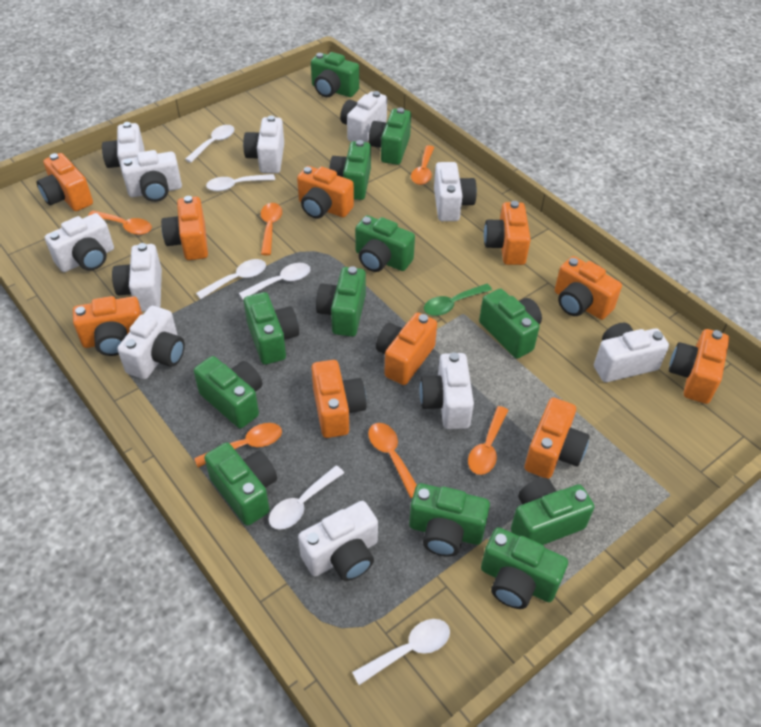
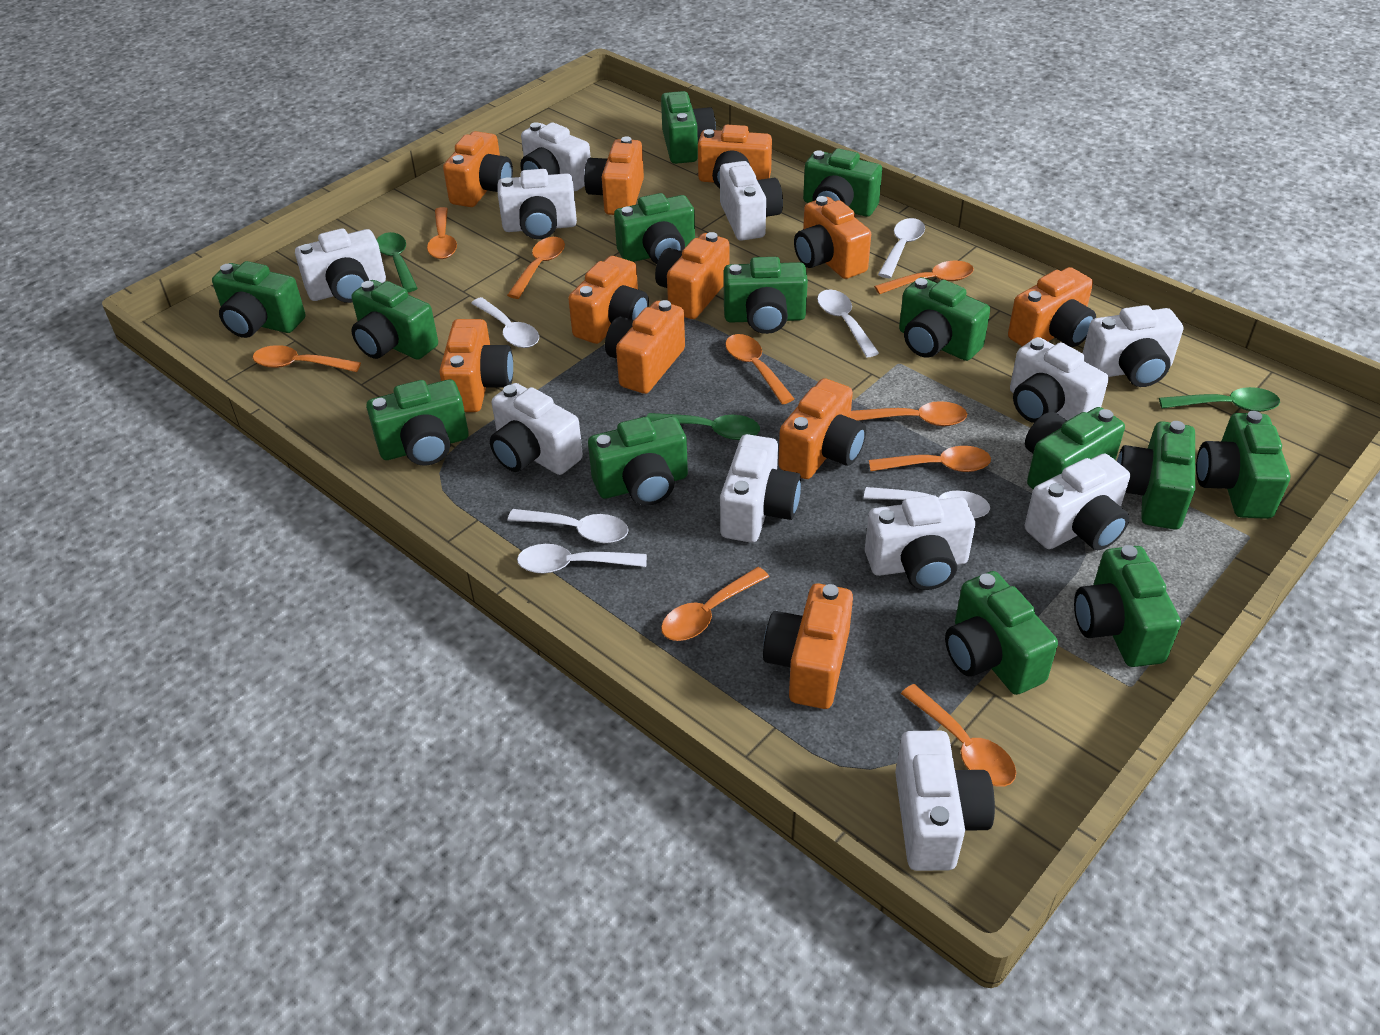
green camera: [194,356,262,429] [204,442,277,526] [244,292,299,365] [311,52,359,97] [316,266,366,337] [329,140,371,200] [355,215,415,272] [369,108,411,165] [409,483,490,557] [479,288,542,359] [481,527,568,609] [511,478,594,545] = 12 -> [212,261,306,338] [352,280,438,360] [366,379,469,466] [588,416,688,506] [614,193,695,264] [661,91,716,164] [724,257,808,334] [803,149,882,217] [899,277,990,361] [945,571,1058,695] [1025,407,1125,489] [1074,545,1181,667] [1117,421,1195,530] [1196,411,1290,519] = 14
green spoon: [424,284,492,316] = 1 -> [377,232,418,292] [647,413,760,440] [1159,387,1280,412] = 3
orange camera: [37,153,93,211] [73,296,143,356] [161,196,208,260] [297,166,354,219] [311,360,366,438] [376,312,437,385] [484,201,531,265] [525,398,590,479] [555,256,622,320] [669,329,729,404] = 10 -> [439,319,513,412] [443,131,513,207] [568,256,649,344] [584,136,644,215] [605,300,685,394] [655,232,729,319] [698,125,772,188] [763,583,853,709] [778,378,866,479] [794,196,871,279] [1008,267,1096,347] = 11
orange spoon: [88,210,152,235] [194,423,282,468] [261,203,282,255] [368,423,417,498] [411,145,434,185] [468,406,508,475] = 6 -> [253,345,361,372] [427,207,457,259] [507,237,565,299] [661,567,769,641] [725,334,794,404] [850,401,967,426] [869,446,991,472] [874,261,974,294] [901,684,1016,787] = 9

